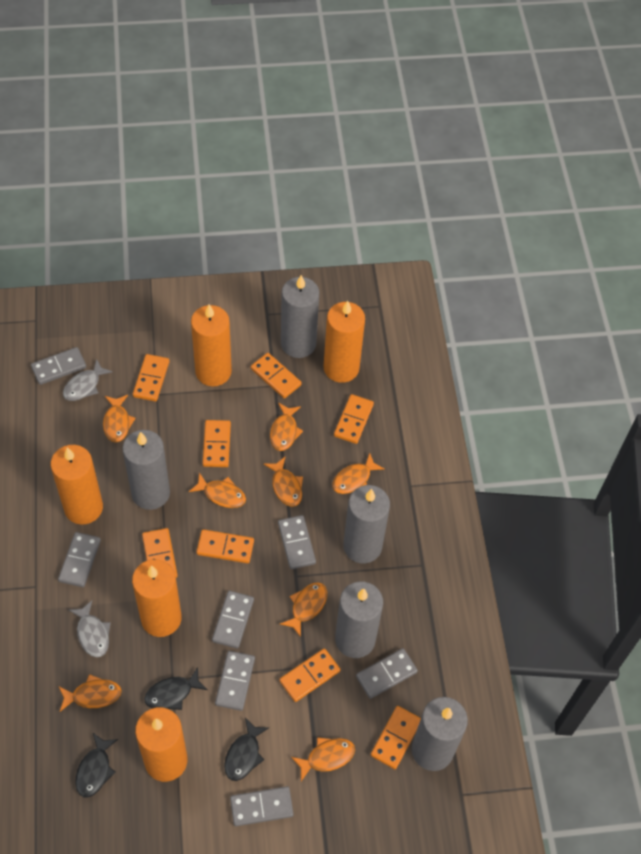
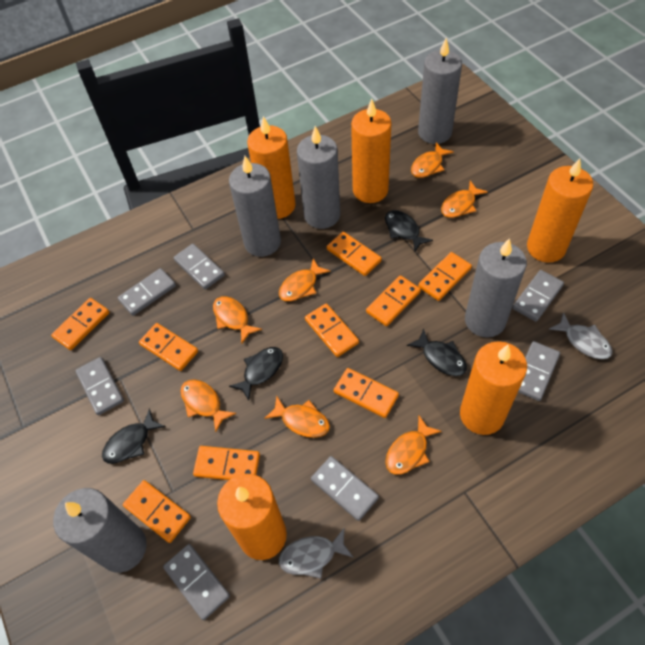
black fish: [75,733,118,797] [144,667,208,710] [224,718,269,781] = 3 -> [102,409,166,464] [229,347,283,401] [385,210,433,252] [407,329,467,376] = 4
orange domino: [133,354,170,402] [142,528,178,578] [196,529,254,563] [202,420,231,467] [251,353,302,399] [279,648,340,702] [334,394,374,444] [371,706,421,769] = 8 -> [51,298,110,350] [123,480,191,543] [139,323,198,371] [193,446,260,480] [305,303,359,357] [327,232,382,276] [334,368,399,418] [366,275,421,326] [418,252,472,301] = 9
orange fish: [59,674,122,711] [103,395,135,442] [189,472,246,508] [264,456,303,507] [270,403,303,451] [280,582,327,637] [291,737,355,781] [332,453,385,494] = 8 -> [181,379,236,432] [213,296,262,344] [264,396,330,438] [279,258,331,301] [385,416,442,475] [411,143,454,178] [441,181,488,218] = 7

